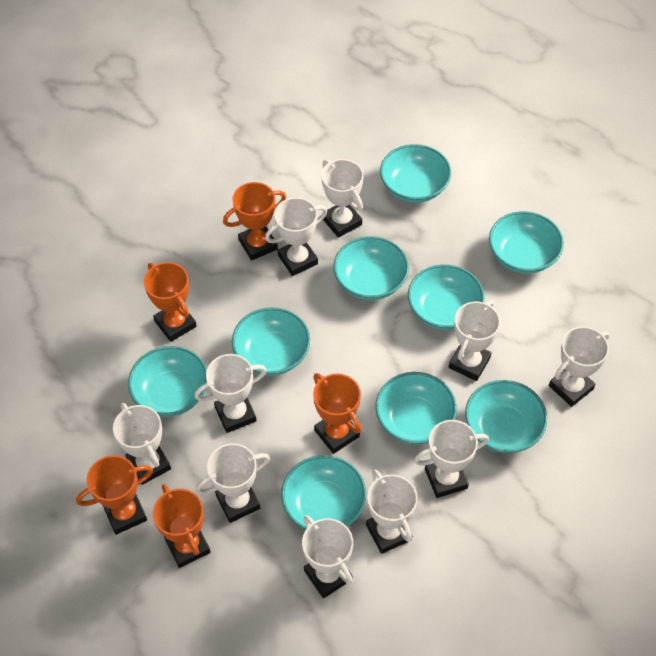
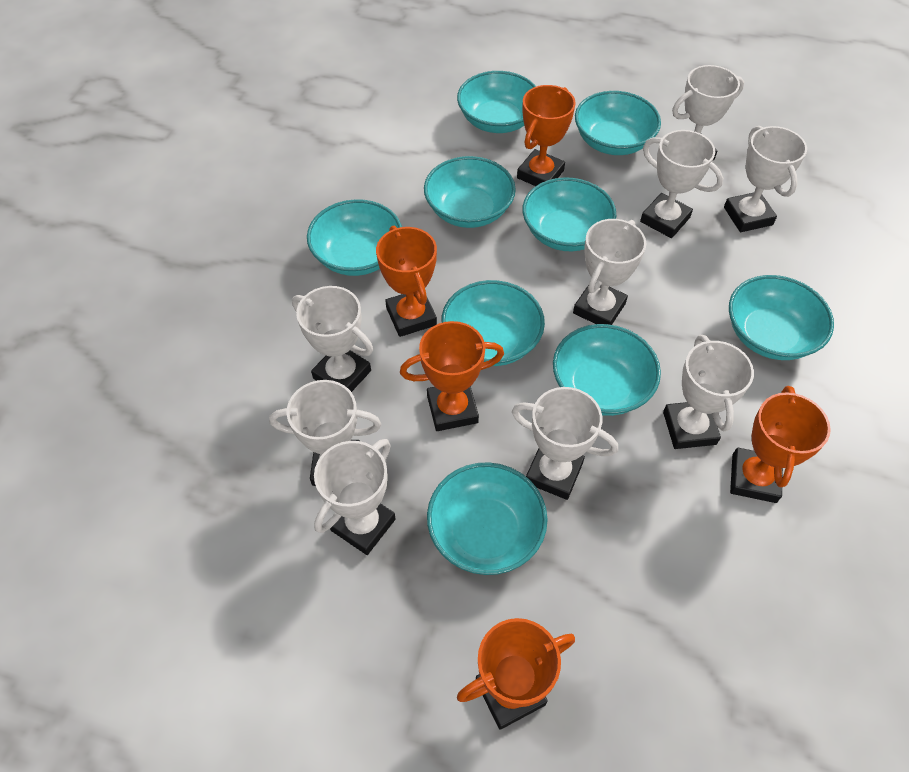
white trophy: [113,403,171,485] [195,354,267,433] [196,443,270,523] [265,197,327,276] [302,515,353,598] [321,159,364,238] [366,470,418,554] [414,420,489,498] [449,300,501,381] [549,326,610,407] = 10 -> [269,380,381,486] [292,286,373,392] [314,439,396,555] [512,387,618,500] [573,219,646,325] [640,130,723,238] [663,335,754,449] [672,65,744,160] [724,126,807,232] = 9

